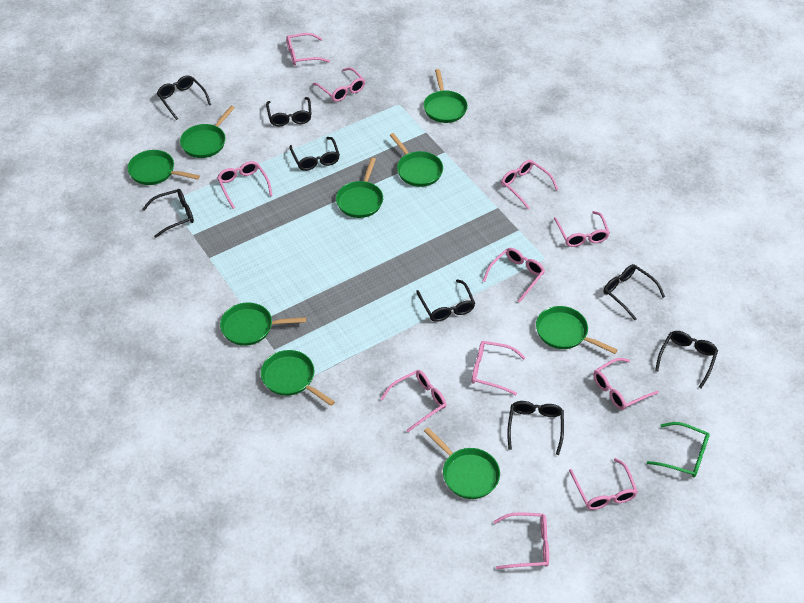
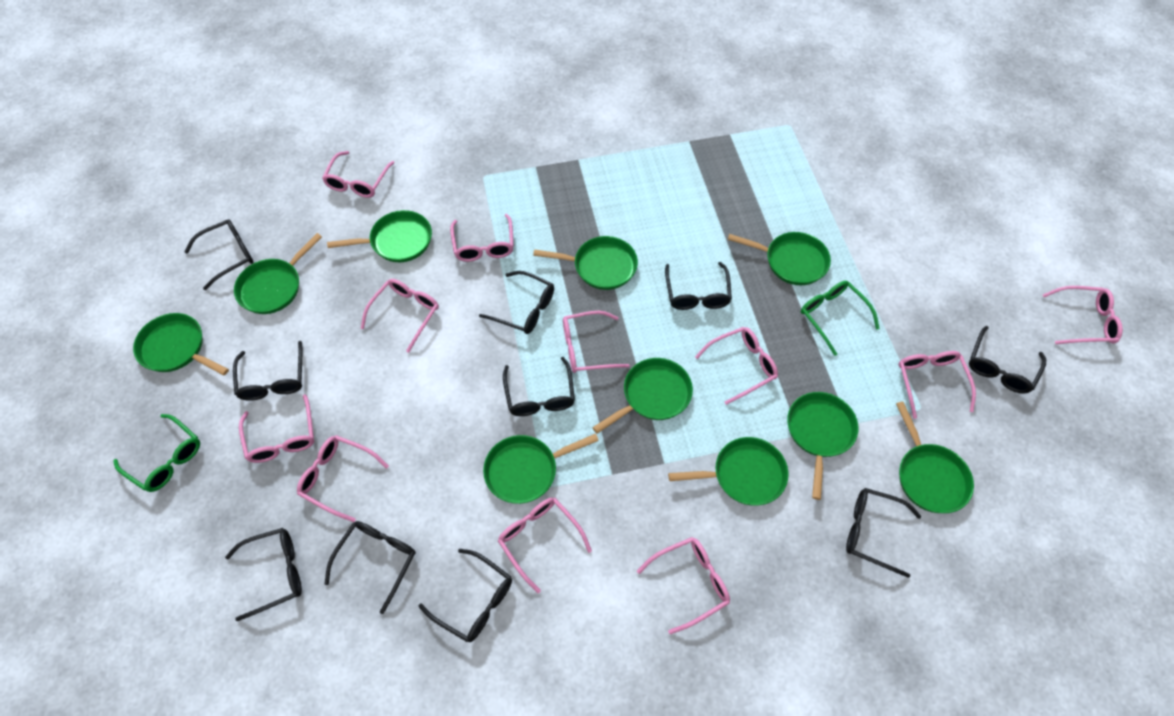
black glasses: [142,189,194,238] [157,75,211,120] [266,97,312,126] [289,137,340,171] [416,279,475,322] [507,401,564,455] [604,264,665,320] [655,331,718,388] = 8 -> [184,219,253,290] [225,528,302,621] [233,341,302,401] [324,521,416,614] [418,549,512,642] [479,271,554,334] [503,357,575,416] [665,262,732,310] [846,488,921,578] [969,326,1046,394] = 10
green glasses: [647,422,710,477] = 1 -> [113,414,200,492] [801,281,880,356] = 2
green pan: [127,150,200,185] [180,106,235,158] [220,302,306,346] [261,350,335,406] [336,158,383,218] [389,133,443,187] [423,69,468,123] [424,427,500,499] [536,306,618,354] = 9 -> [133,313,229,375] [234,233,322,314] [327,210,432,262] [483,434,599,504] [533,236,638,290] [592,358,693,434] [668,437,789,506] [728,232,831,285] [787,392,859,500] [896,401,974,513] = 10

